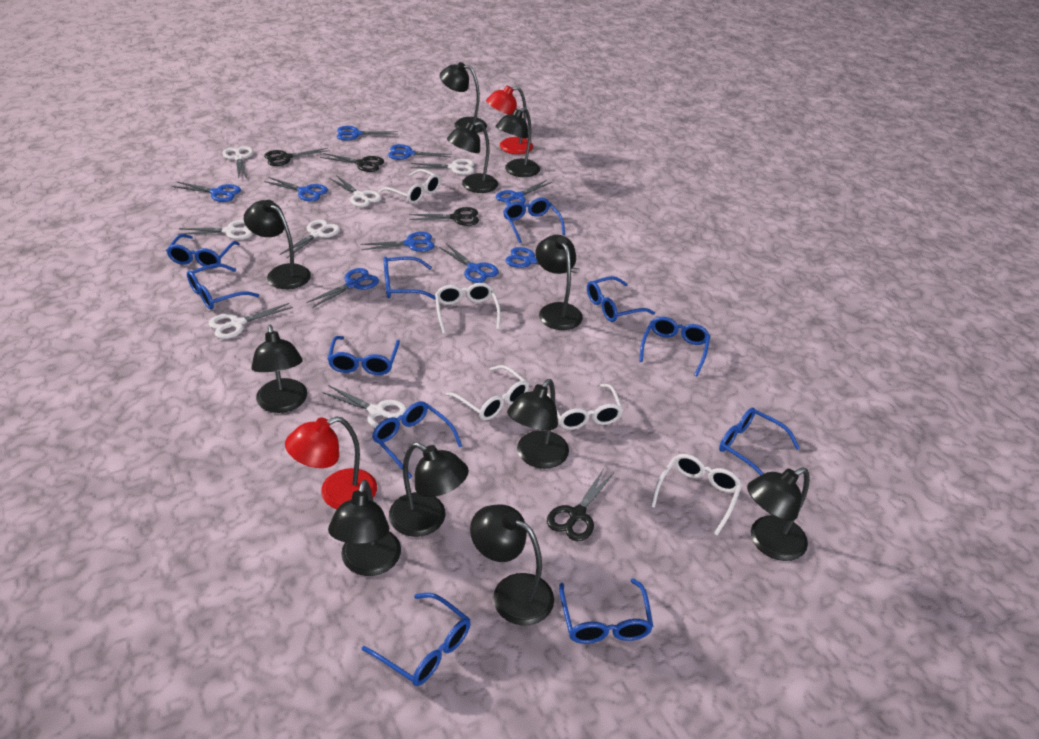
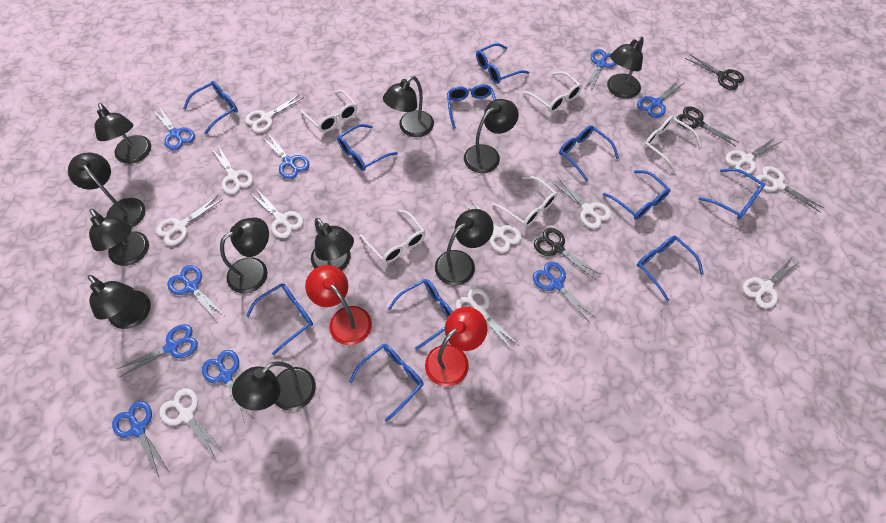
black scissors: [264,148,330,166] [320,153,384,172] [409,207,479,226] [547,470,613,541] = 4 -> [534,228,600,279] [676,106,738,146] [685,54,744,90] = 3
white scissors: [178,220,252,240] [209,303,293,339] [222,146,253,179] [280,219,340,258] [322,385,407,428] [331,175,382,207] [410,159,474,175] = 7 -> [156,196,223,246] [159,388,224,459] [211,145,253,194] [245,94,304,133] [251,190,304,238] [456,288,518,351] [464,199,522,253] [552,178,611,229] [726,138,781,175] [743,257,800,309] [756,166,824,213] = 11

